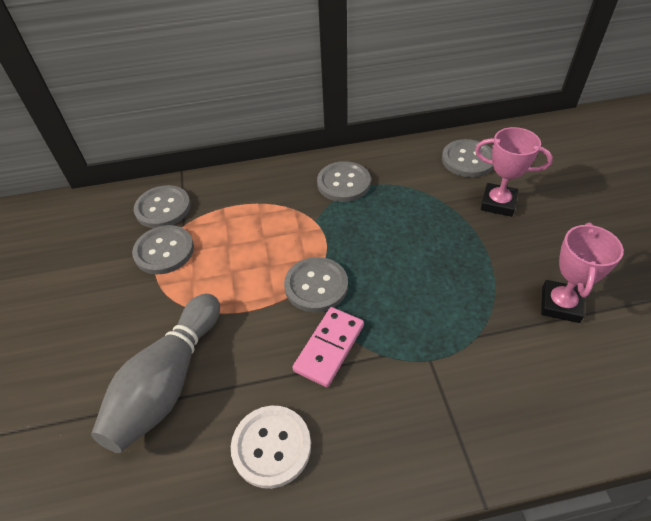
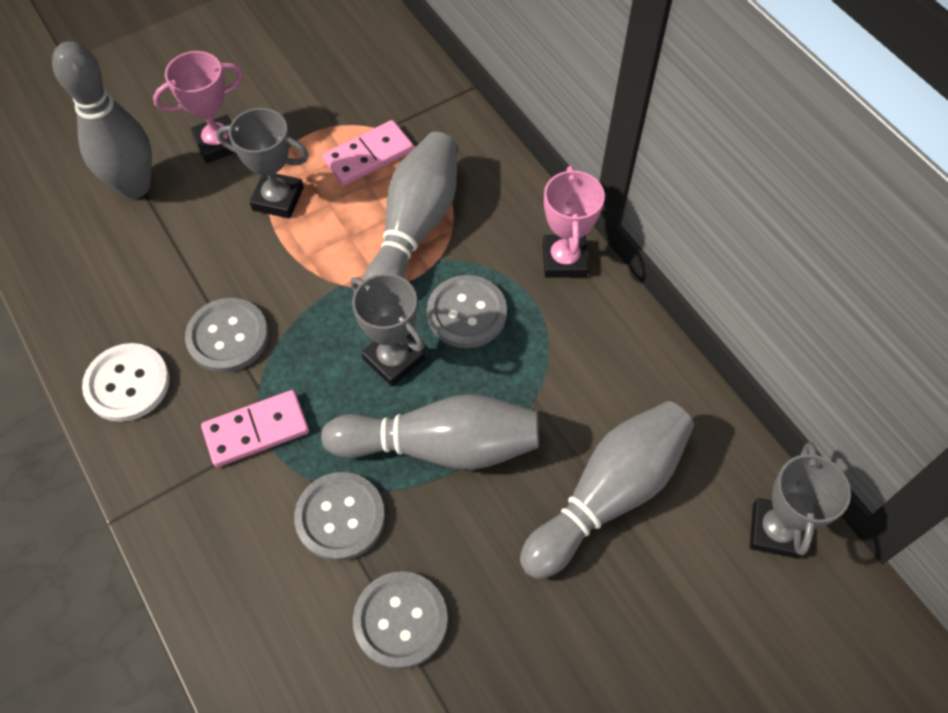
grey bowling pin: [91,294,220,453] = 1 -> [52,41,152,199] [321,394,539,470] [363,132,457,280] [520,401,694,579] = 4
grey button: [132,225,194,274] [134,185,191,228] [284,257,348,312] [317,161,371,202] [442,139,493,177] = 5 -> [185,298,268,373] [294,472,385,561] [353,571,448,669] [427,275,507,348] = 4
grey trophy: none = 0 -> [217,108,309,218] [350,274,425,387] [750,442,851,559] = 3
pink domino: [292,307,364,387] = 1 -> [201,390,309,467] [323,120,414,186] = 2

